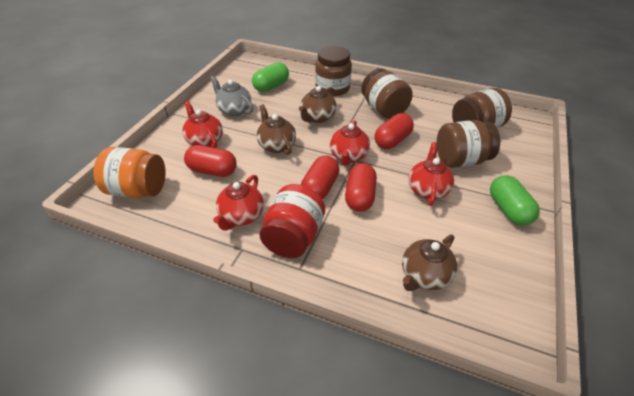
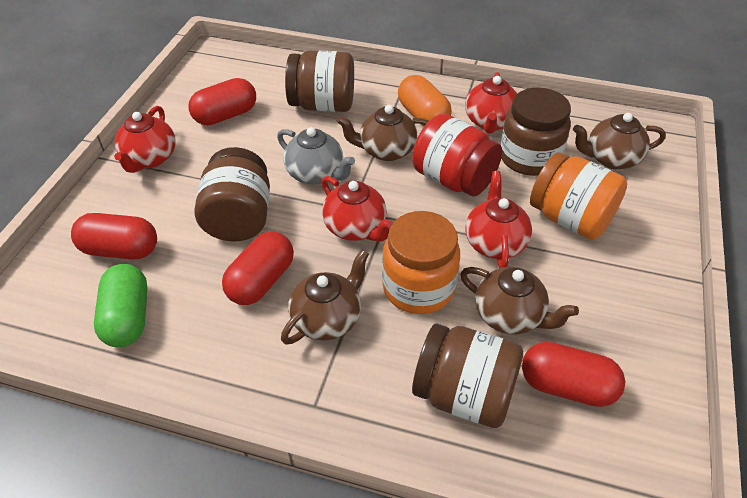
brown teapot: [257,104,296,155] [299,86,337,123] [402,235,457,291] = 3 -> [281,250,369,345] [337,105,429,161] [460,267,579,334] [573,113,666,169] = 4
green capsule: [252,62,289,92] [490,175,540,226] = 2 -> [94,264,148,347] = 1
orange capsule: none = 0 -> [398,75,452,126] = 1
orange jar: [94,147,166,198] = 1 -> [382,211,460,314] [530,152,627,240] = 2

